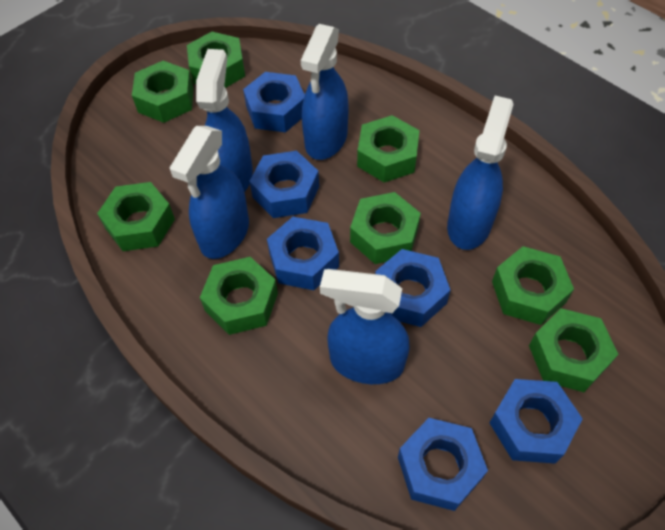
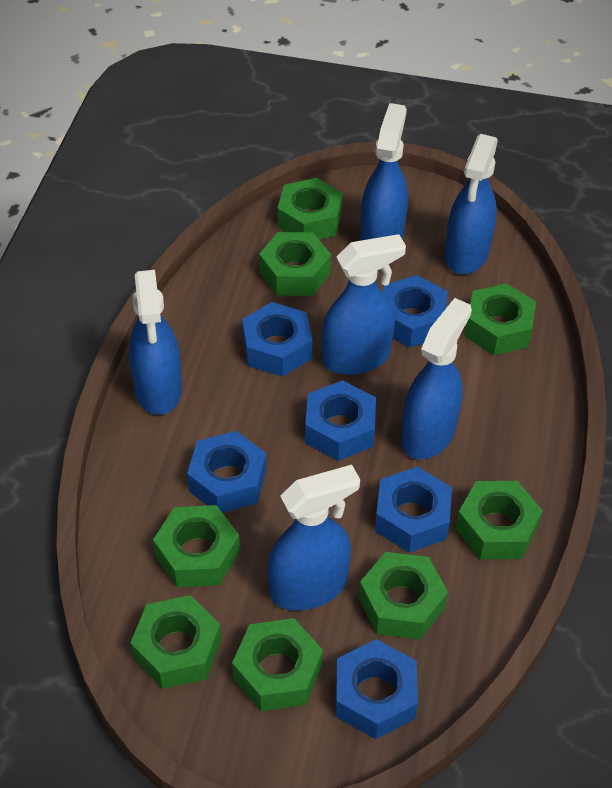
blue spray bottle: [170,126,249,259] [196,49,253,192] [301,24,349,160] [320,269,409,384] [447,96,514,250] = 5 -> [129,270,182,415] [268,465,360,611] [322,234,406,375] [360,103,408,241] [401,298,472,460] [445,134,498,274] = 6

